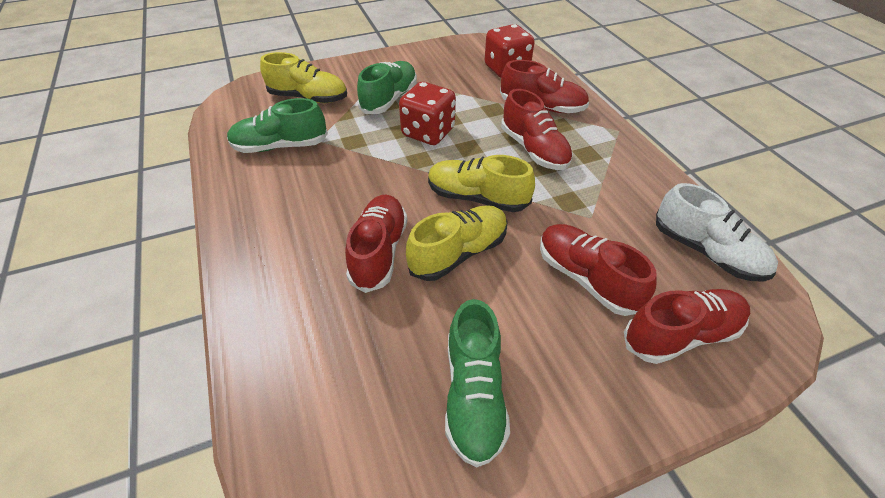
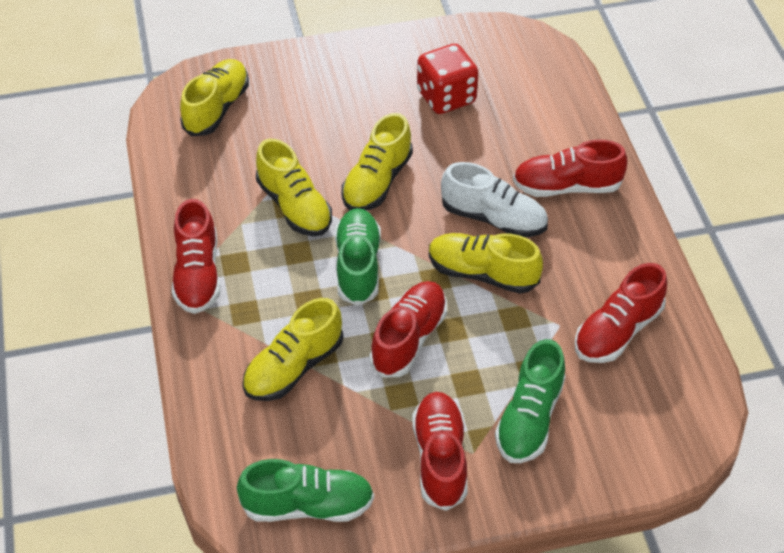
red dice: [399,82,456,145] [485,24,534,77] = 2 -> [417,44,478,114] = 1
yellow shoe: [260,52,347,103] [406,205,508,281] [428,155,535,212] = 3 -> [180,59,249,136] [242,298,343,401] [256,139,332,236] [342,113,413,211] [429,233,543,294] = 5

